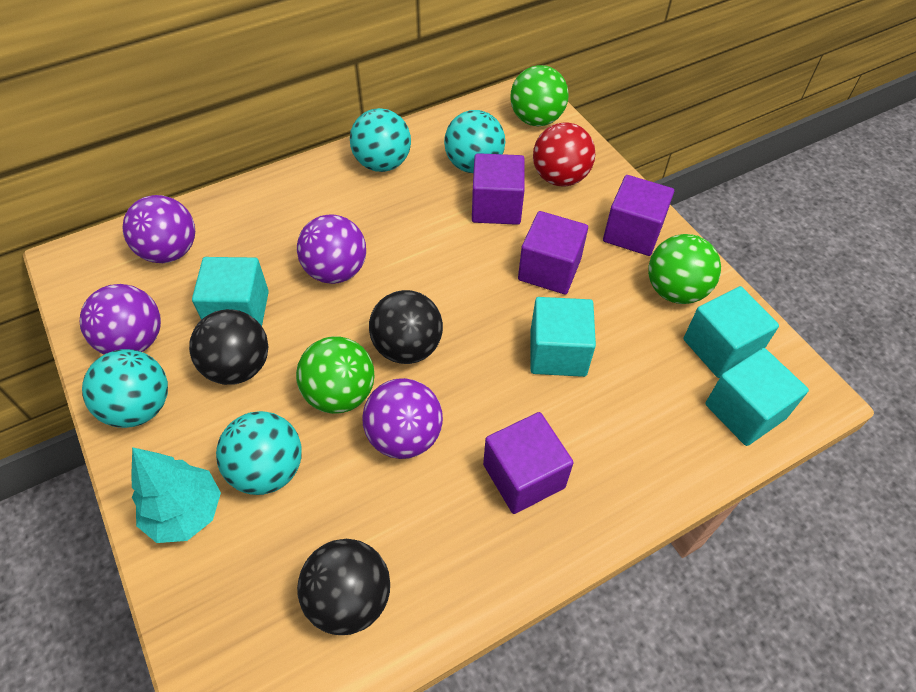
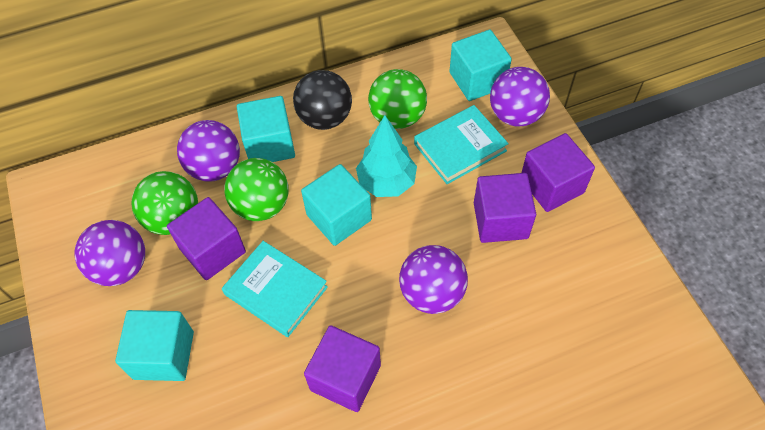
black ball: [189,309,268,385] [297,539,390,635] [369,290,443,364] = 3 -> [293,70,352,130] = 1
red ball: [533,122,595,187] = 1 -> none = 0
turquoise ball: [82,349,168,428] [216,411,302,495] [350,108,411,172] [444,110,505,173] = 4 -> none = 0
turquoise book: none = 0 -> [222,241,328,337] [414,105,509,184] = 2

